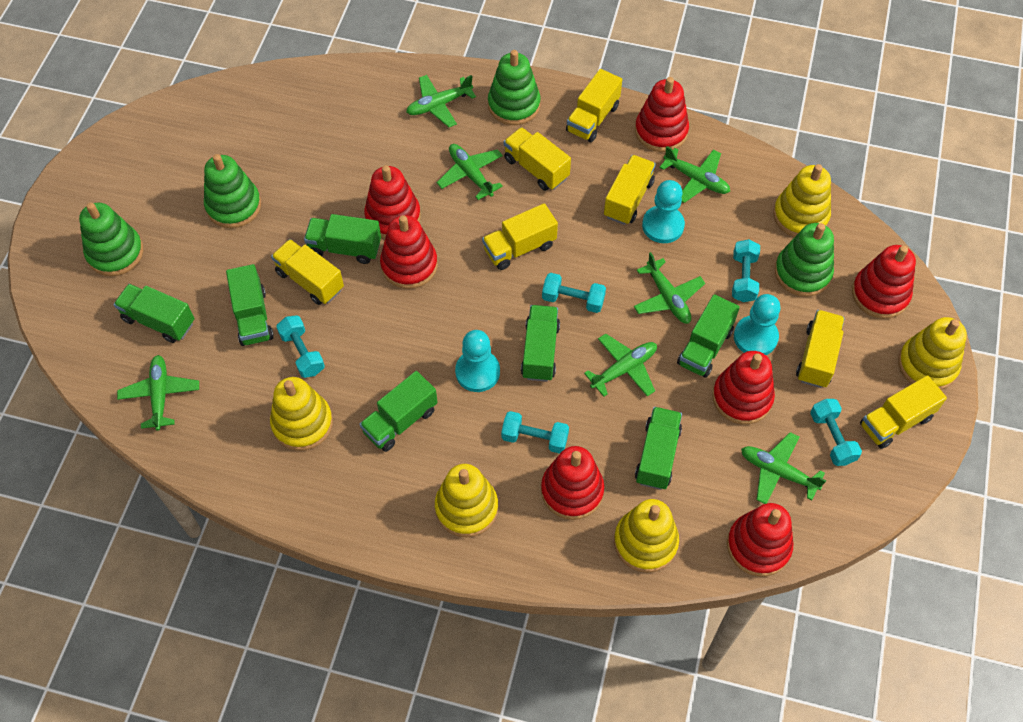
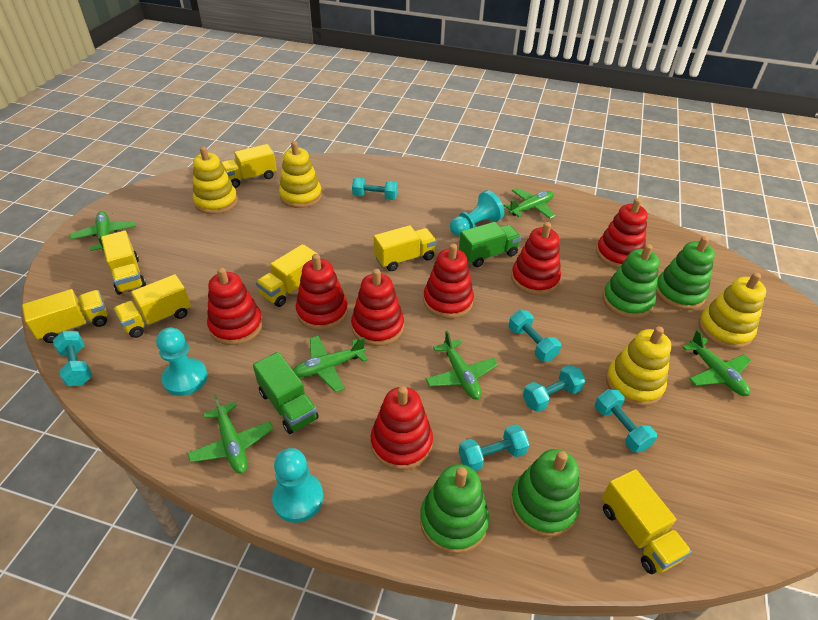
green plane: [117,355,199,431] [406,75,476,127] [437,144,503,200] [584,334,657,397] [634,252,705,324] [659,146,730,203] [741,432,826,504] = 7 -> [70,211,136,251] [187,395,273,474] [293,336,368,392] [426,331,498,399] [504,188,555,219] [683,330,751,396] = 6
green truck: [114,284,194,343] [226,264,274,346] [304,214,381,264] [359,371,438,452] [521,305,560,382] [635,407,682,490] [677,294,740,378] = 7 -> [253,352,319,434] [459,222,521,267] = 2
turquoise dumbbell: [276,315,325,378] [501,411,569,454] [542,273,606,313] [732,239,760,302] [810,399,862,466] = 5 -> [53,331,92,386] [352,177,398,200] [459,424,529,471] [509,310,561,361] [523,365,586,412] [595,389,657,453] = 6
yellow stacking toy: [270,377,333,451] [435,464,498,538] [614,499,679,573] [773,164,831,237] [898,317,967,390] = 5 -> [193,146,238,214] [279,141,322,208] [606,326,671,407] [699,272,766,349] = 4

